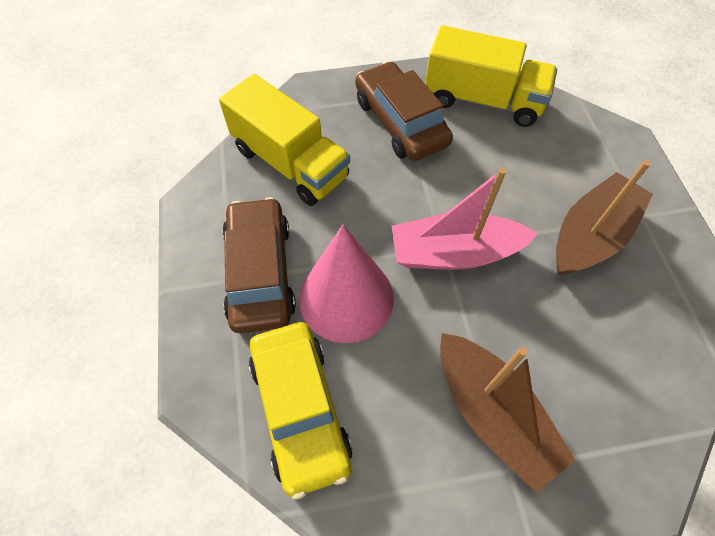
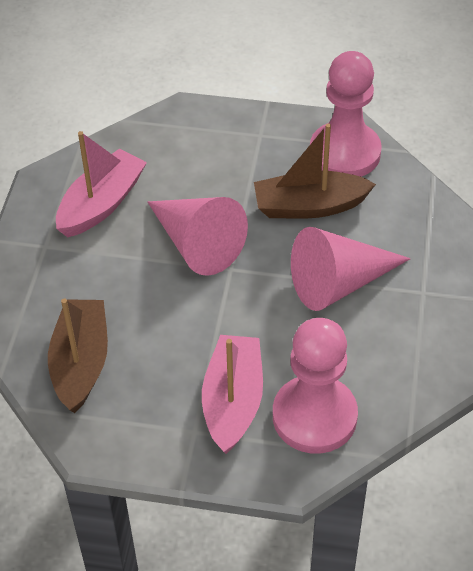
brown car: [222,197,296,333] [355,62,453,161] = 2 -> none = 0
pink boat: [392,168,538,270] = 1 -> [56,131,147,237] [202,335,263,454] = 2
pink cone: [299,224,394,343] = 1 -> [147,197,248,276] [291,227,411,311] = 2
pink pawn: none = 0 -> [273,318,358,454] [310,51,382,177] = 2
yellow car: [249,322,352,500] = 1 -> none = 0
yellow truck: [219,74,350,206] [425,25,557,127] = 2 -> none = 0

